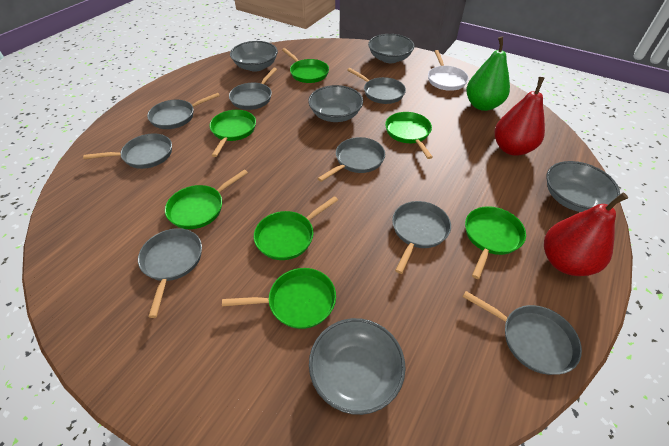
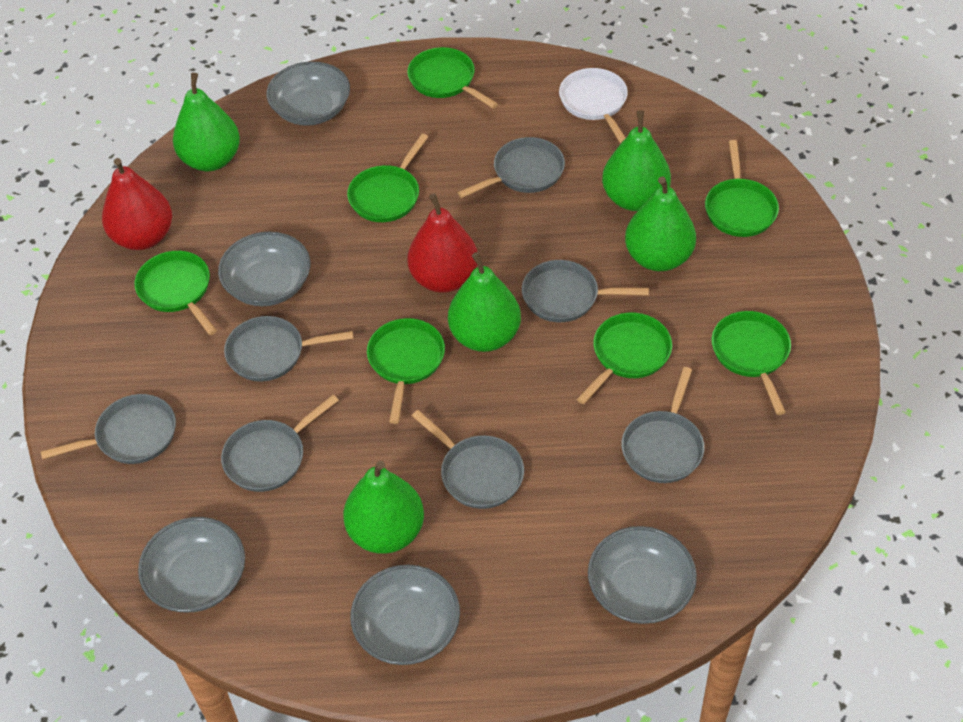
green pear: [466,36,510,111] = 1 -> [173,73,240,171] [343,461,424,554] [448,252,521,352] [602,110,671,211] [625,176,696,271] = 5
grey pan: [83,134,172,169] [138,228,202,318] [147,93,220,129] [229,67,277,110] [317,137,385,182] [347,68,406,104] [392,201,451,274] [463,291,582,375] = 8 -> [40,394,176,464] [221,395,339,492] [224,316,353,382] [412,410,524,509] [458,137,565,198] [522,260,649,322] [621,367,704,483] = 7

